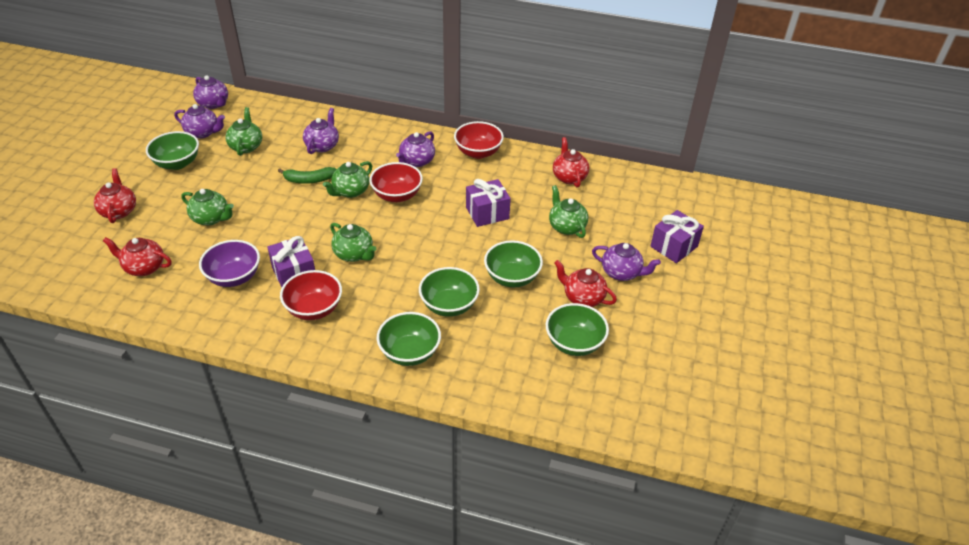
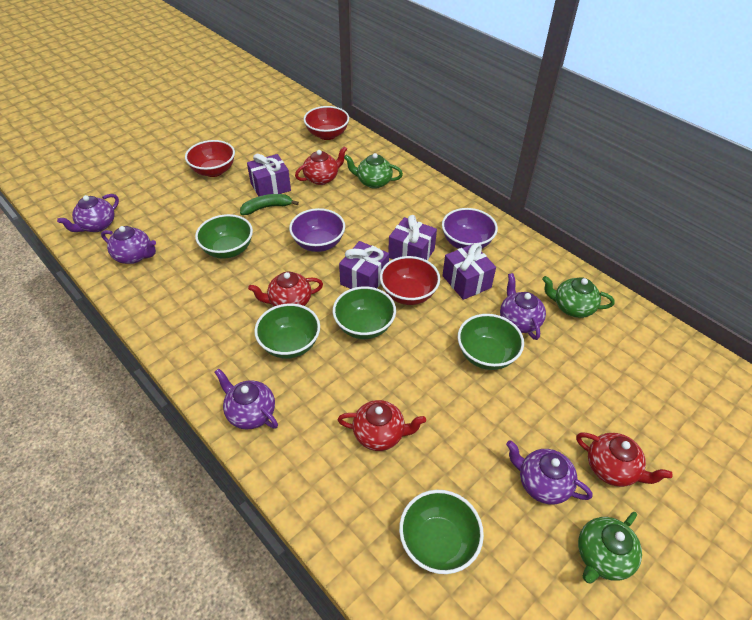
green teapot: [181,189,234,225] [225,107,262,156] [323,161,372,198] [330,223,376,262] [549,185,588,238] = 5 -> [344,153,403,189] [542,276,615,318] [578,512,642,584] = 3
purple bowl: [199,240,260,287] = 1 -> [289,208,345,252] [442,208,498,249] = 2
purple gift: [267,236,315,288] [466,179,511,227] [650,210,704,263] = 3 -> [247,154,291,196] [339,241,389,289] [388,215,437,261] [442,243,496,300] = 4

